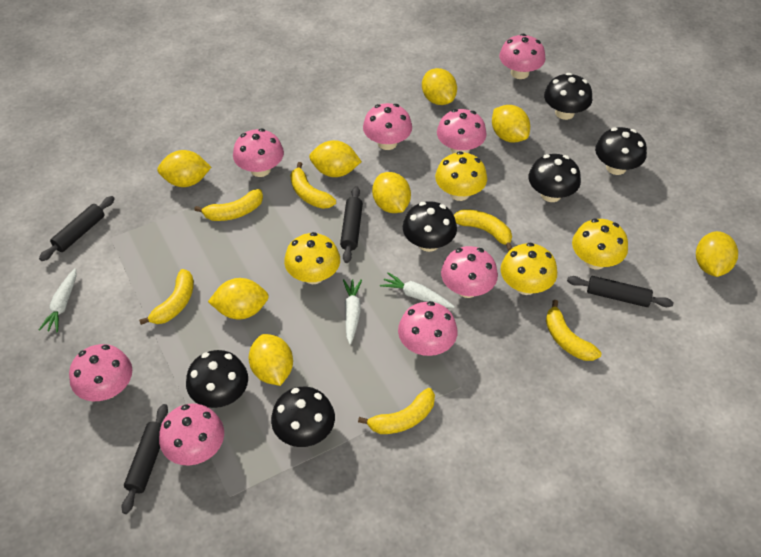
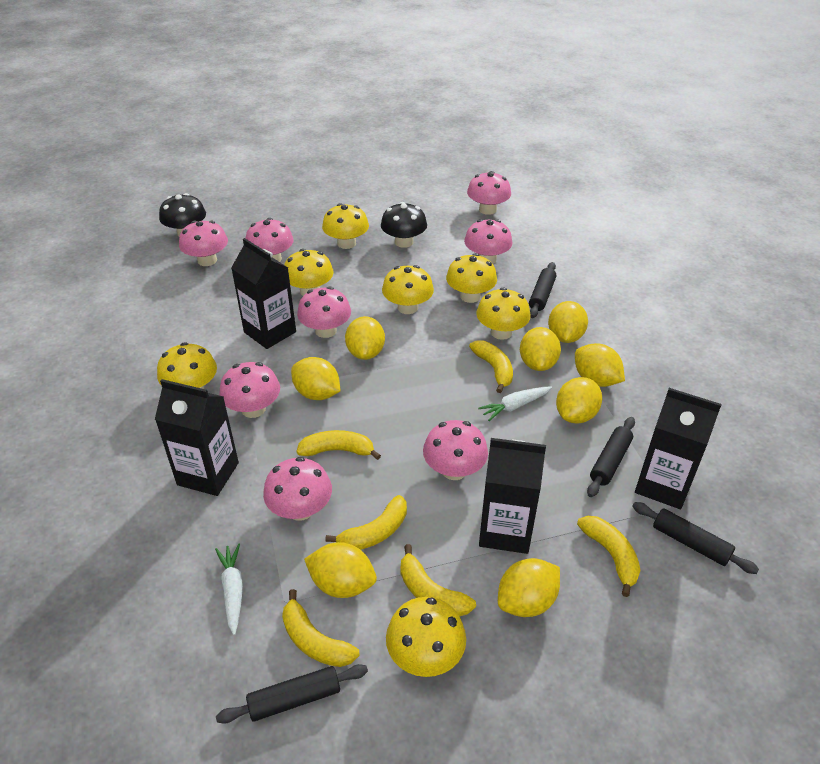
black carton: none = 0 -> [155,379,239,496] [231,238,296,349] [479,438,546,554] [635,388,722,509] = 4
black mushroom: [186,350,248,408] [271,387,335,447] [403,201,457,252] [529,154,581,202] [544,73,592,120] [595,127,647,175] = 6 -> [159,193,206,236] [381,202,427,248] = 2
white carrot: [39,268,76,332] [343,279,362,344] [380,272,455,308] = 3 -> [215,544,243,635] [478,387,552,421] = 2
yellow mushroom: [284,232,340,284] [435,151,487,201] [501,243,557,295] [572,219,628,269] = 4 -> [157,342,217,389] [284,249,333,296] [322,203,369,249] [382,265,434,314] [386,597,466,677] [446,253,497,303] [476,287,530,340] = 7

